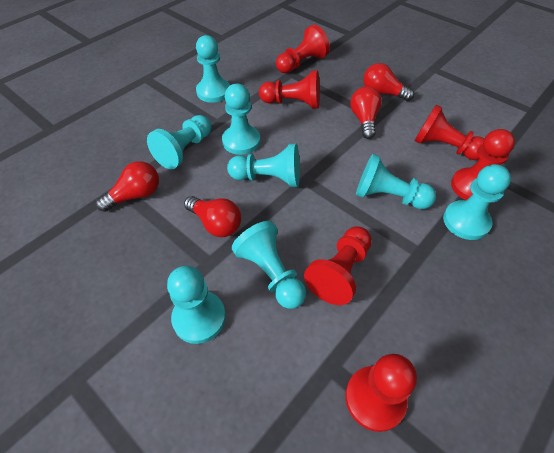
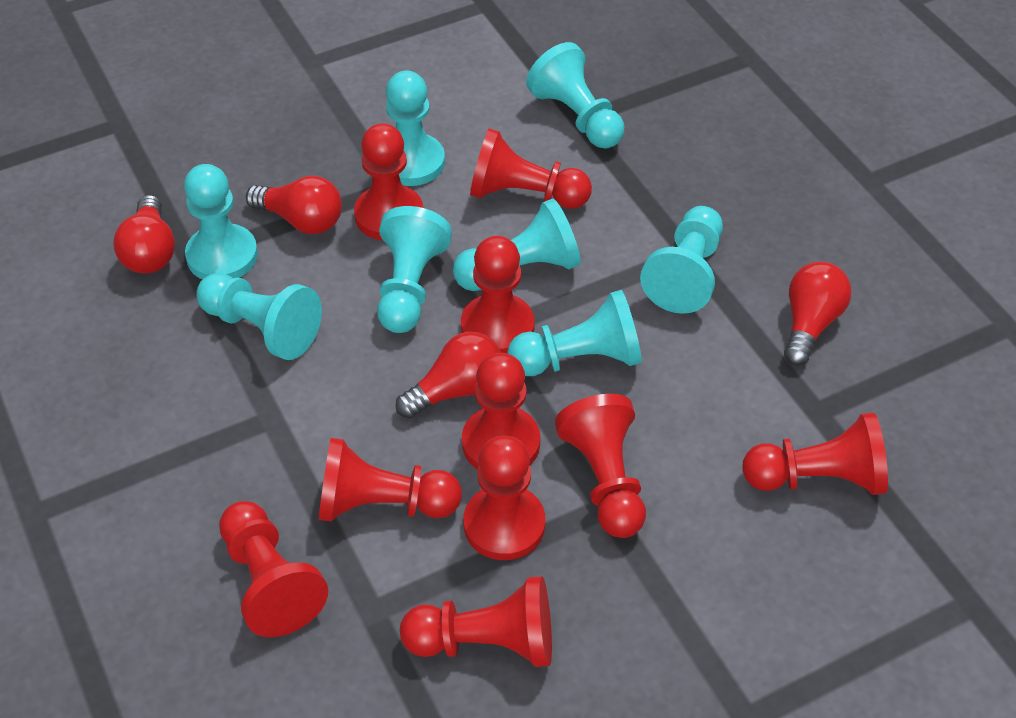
red pawn: [259,70,320,109] [276,25,330,73] [304,227,372,305] [345,354,417,432] [414,105,484,160] [451,129,515,200] = 6 -> [219,501,328,637] [319,438,462,522] [354,123,423,240] [400,576,552,667] [461,236,535,353] [462,353,540,469] [464,435,545,560] [470,129,592,209] [555,394,646,538] [742,413,888,495] = 10

